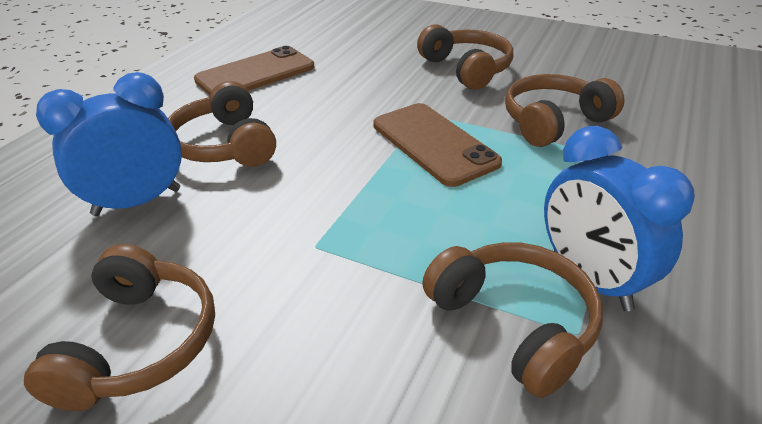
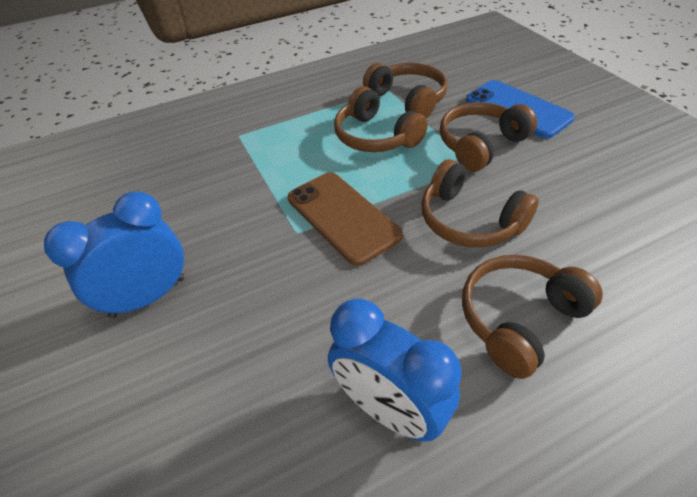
blue phone: none = 0 -> [466,80,575,139] = 1
brown phone: [194,46,314,95] [373,103,502,187] = 2 -> [288,172,403,266] = 1

